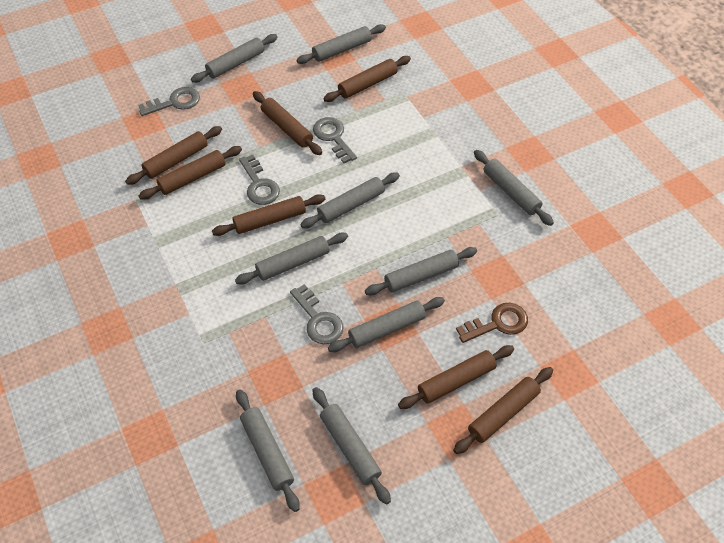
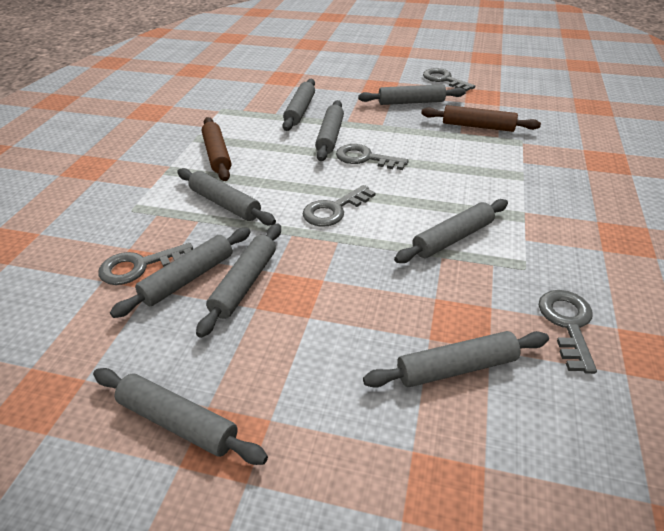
brown key: [456,303,528,343] = 1 -> none = 0
brown rolling pin: [125,126,222,185] [139,146,242,200] [212,194,325,236] [253,91,322,155] [323,56,411,102] [398,345,514,409] [453,367,553,454] = 7 -> [202,117,231,181] [421,105,541,132] = 2
grey key: [138,87,200,116] [239,155,280,205] [290,284,344,344] [313,117,357,163] = 4 -> [99,243,193,285] [303,185,376,227] [336,144,409,170] [423,68,475,91] [539,290,597,374] = 5

